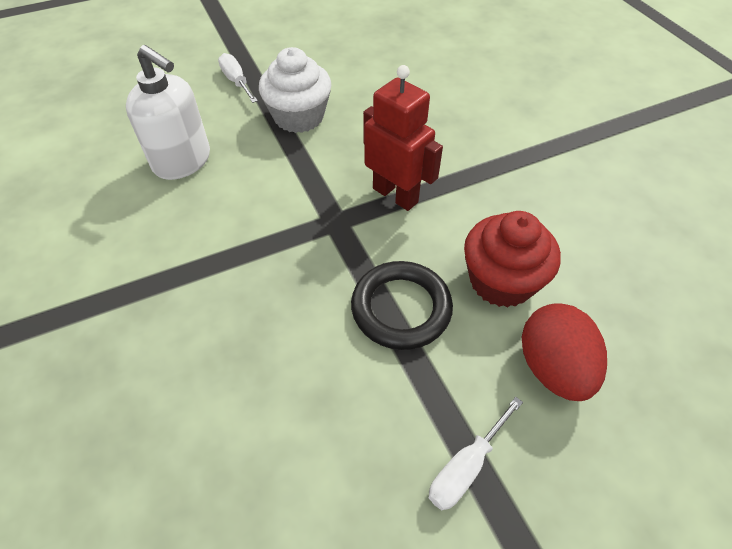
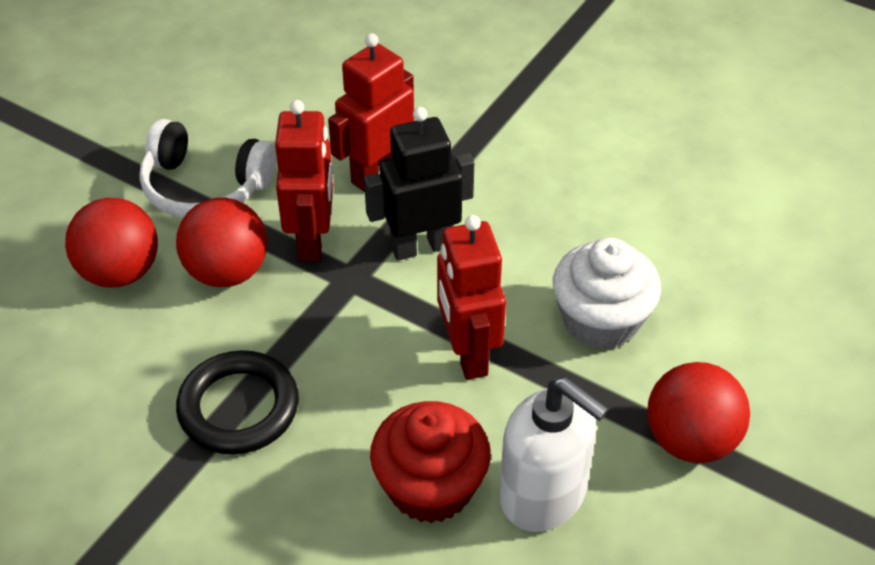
black robot: none = 0 -> [364,107,474,261] = 1
red ball: none = 0 -> [65,198,158,288] [176,198,267,287] [647,362,750,463] = 3
red egg: [522,303,607,401] = 1 -> none = 0
red robot: [363,65,443,211] = 1 -> [275,100,333,262] [328,33,414,192] [437,215,506,380] = 3
white headphones: none = 0 -> [139,119,276,218] = 1
white screwdriver: [218,53,258,103] [429,397,523,510] = 2 -> none = 0

